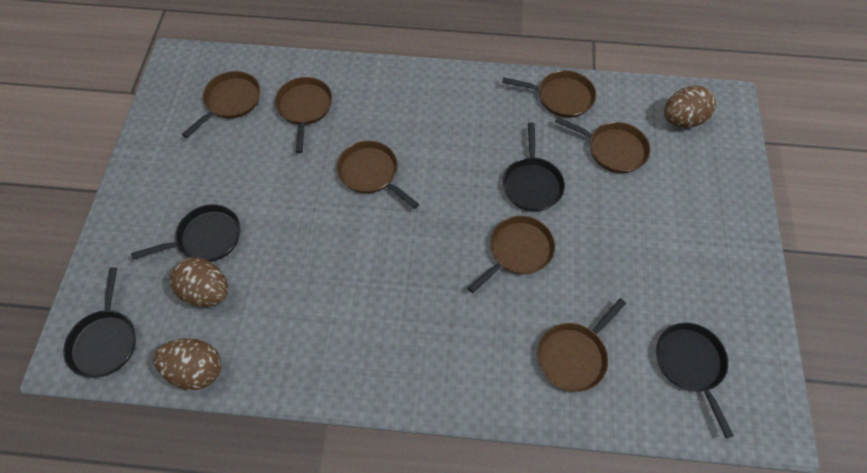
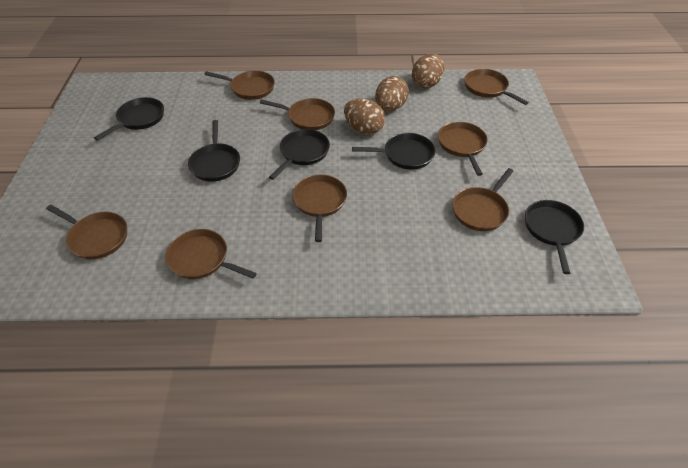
black pan: [63,267,136,378] [131,204,240,262] [503,122,565,212] [656,323,734,438] = 4 -> [94,97,164,141] [188,120,240,182] [269,129,330,180] [352,133,435,170] [525,200,584,274] = 5
brown pan: [182,71,261,138] [275,77,332,153] [337,141,419,209] [468,216,555,293] [502,70,596,118] [537,298,626,392] [555,117,650,173] = 7 -> [46,205,127,259] [165,229,257,279] [205,71,275,100] [260,98,335,130] [292,175,347,242] [438,122,488,176] [452,168,514,231] [464,69,529,105] = 8

